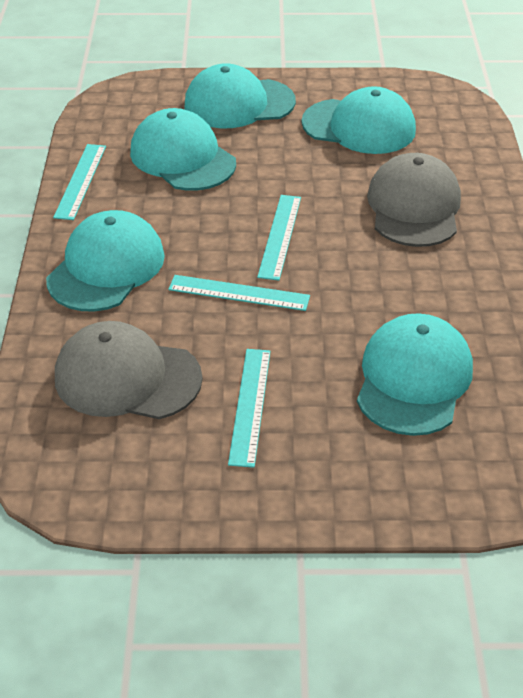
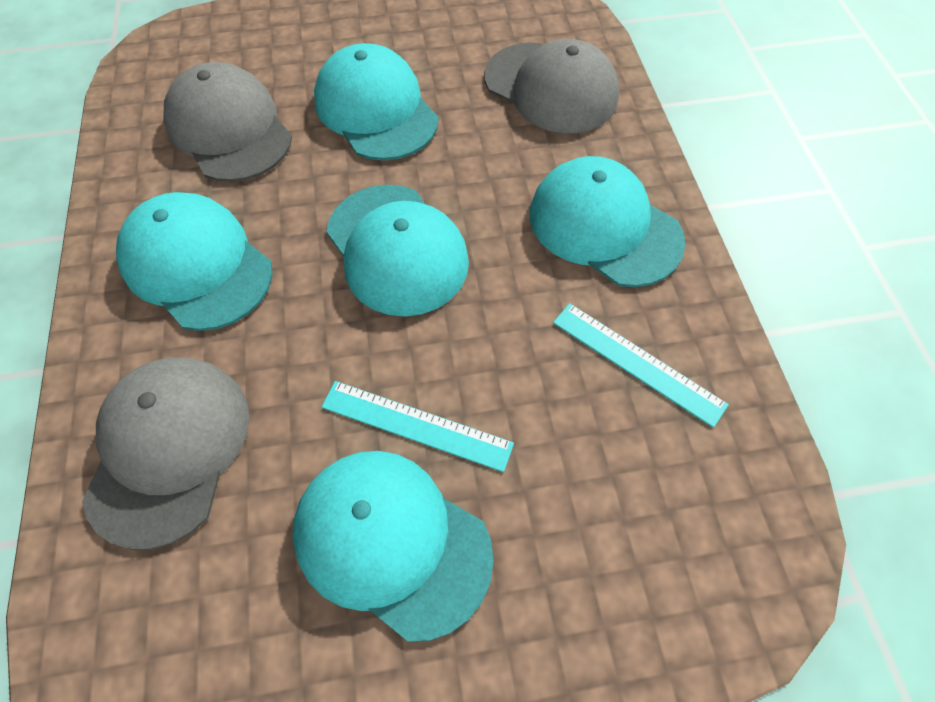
grey cap: [55,321,203,419] [367,153,461,247] = 2 -> [82,357,250,550] [163,62,292,182] [484,39,619,133] = 3
turquoise ruler: [53,144,106,220] [168,275,310,311] [228,349,271,468] [257,195,301,281] = 4 -> [322,381,514,472] [553,303,729,428] = 2

